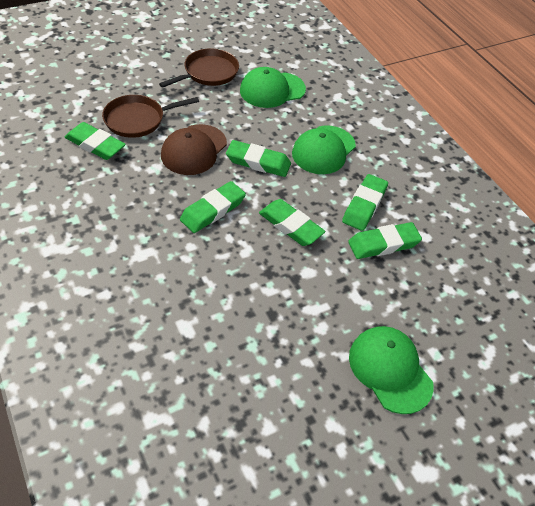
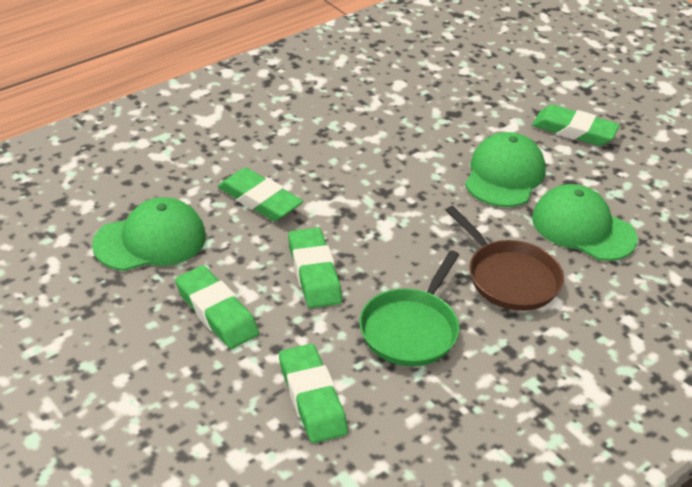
brown cap: [161,124,227,175] = 1 -> none = 0
brown pan: [102,95,199,138] [159,49,239,88] = 2 -> [446,206,564,311] = 1
green eraser: [65,122,126,160] [180,181,246,233] [226,140,291,177] [259,199,325,246] [342,174,388,231] [348,222,422,259] = 6 -> [175,266,259,349] [218,168,303,221] [279,344,348,443] [288,228,342,308] [532,105,620,146] = 5
green pan: none = 0 -> [359,250,459,366] = 1

